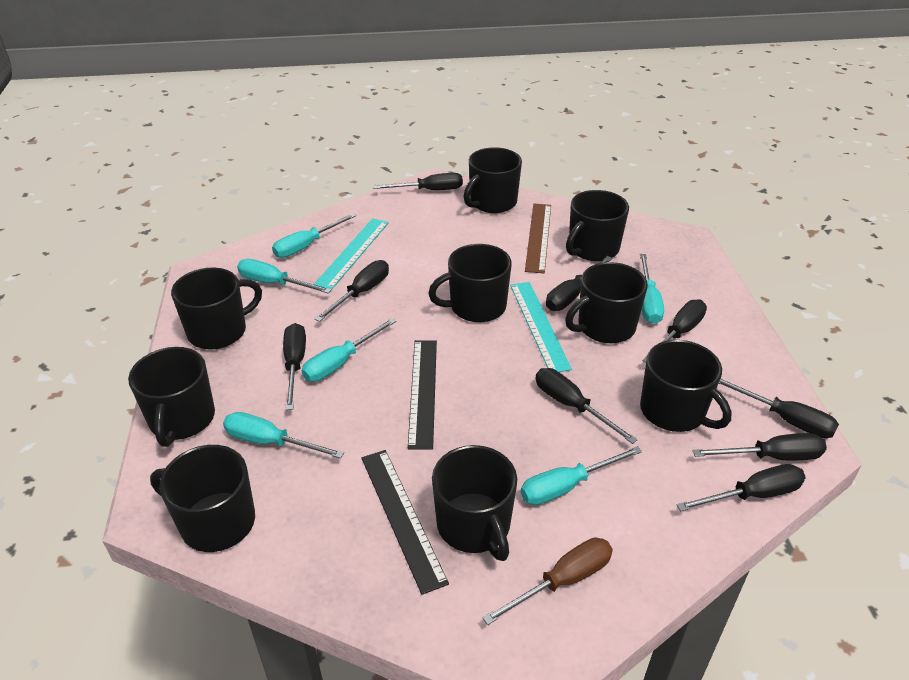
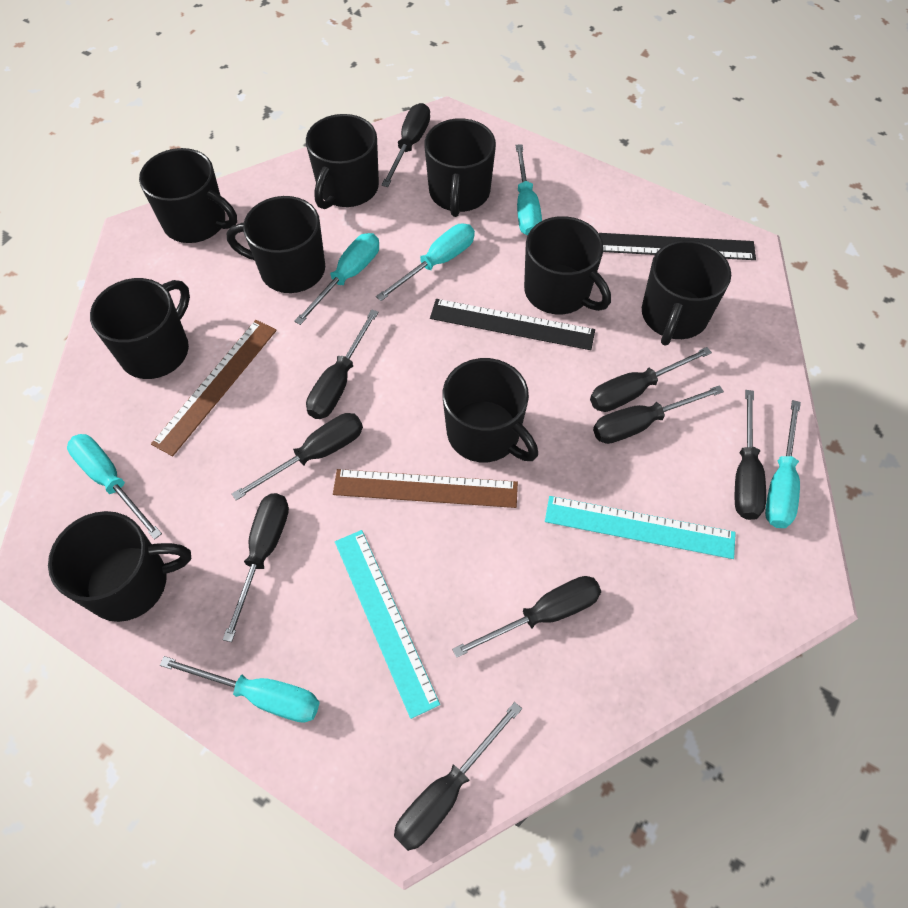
brown ruler: [525,204,551,273] = 1 -> [151,320,277,456] [333,469,518,508] = 2
brown screwdriver: [482,538,613,625] = 1 -> none = 0

